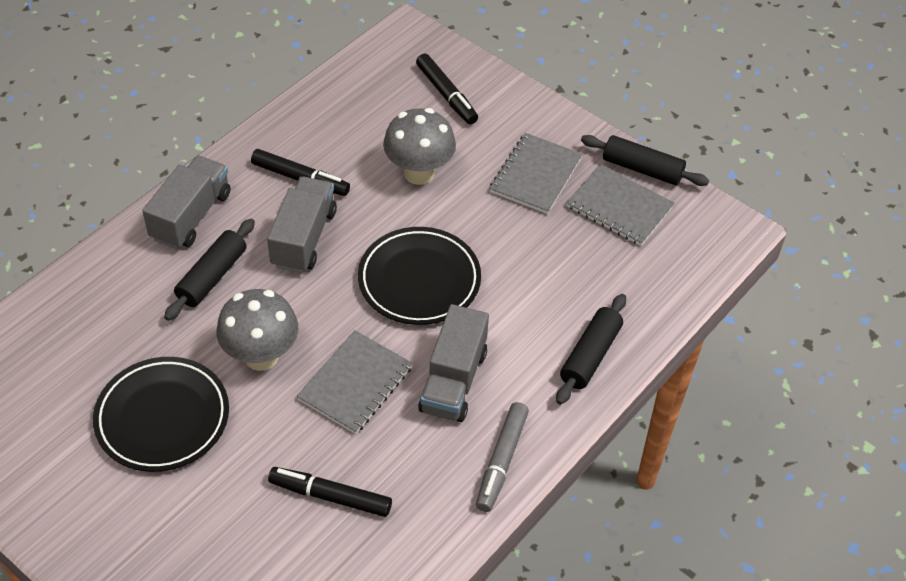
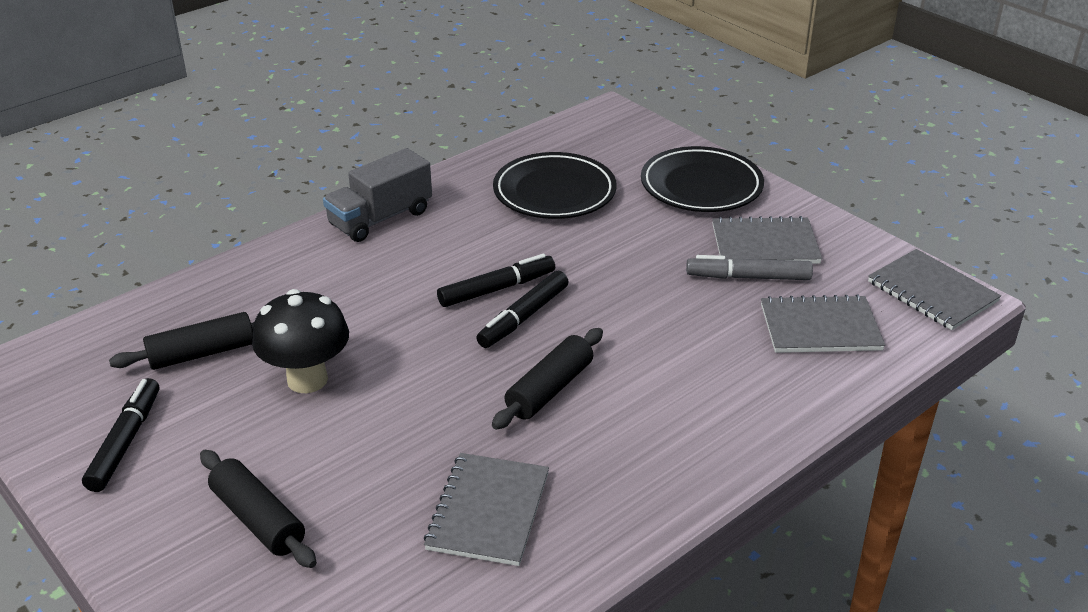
black mushroom: none = 0 -> [252,289,349,393] = 1
grey mushroom: [217,289,298,371] [383,108,456,185] = 2 -> none = 0
grey notebook: [297,330,413,434] [490,133,583,214] [566,164,675,246] = 3 -> [424,453,549,566] [712,216,822,264] [761,294,885,353] [868,249,1001,330] = 4
grey truck: [142,156,231,249] [267,177,337,273] [418,304,489,422] = 3 -> [323,148,432,242] = 1

